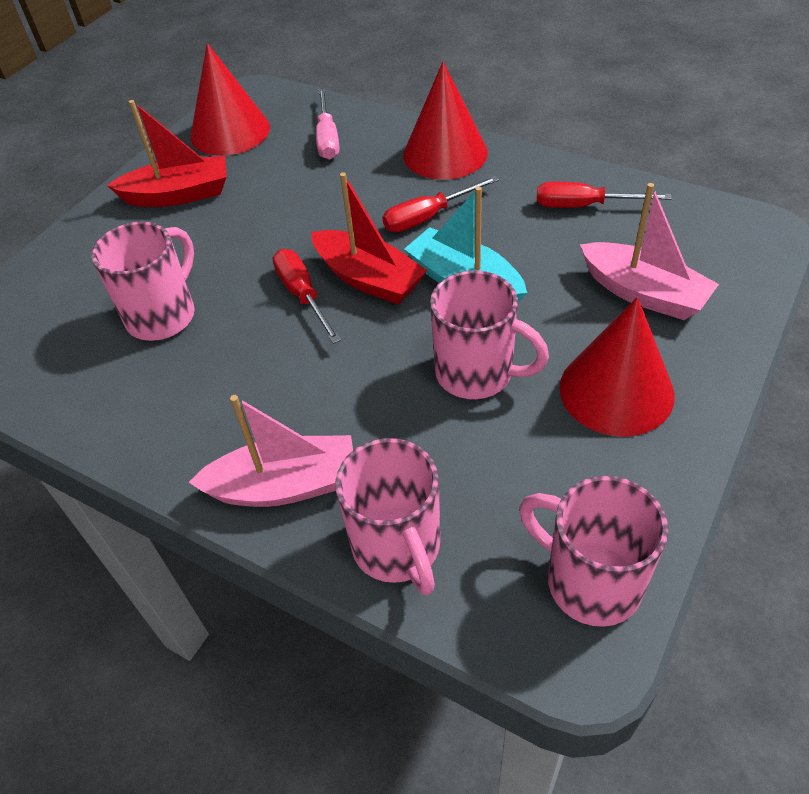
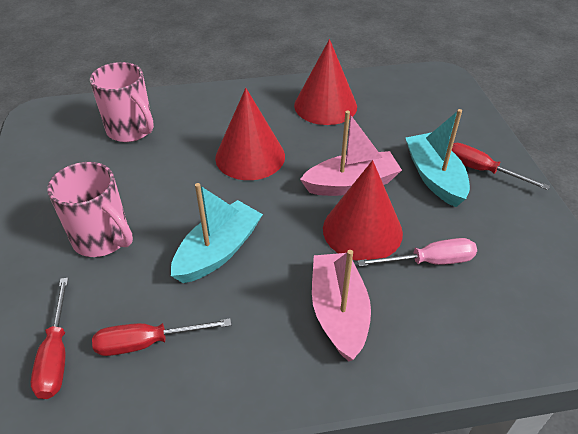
pink mug: [91,222,195,341] [335,438,440,595] [430,270,549,399] [519,476,669,627] = 4 -> [47,162,133,257] [90,62,154,142] = 2
red boat: [107,100,227,207] [311,172,427,305] = 2 -> none = 0
turquoise boat: [404,186,527,303] = 1 -> [171,183,263,283] [406,109,470,207] = 2

